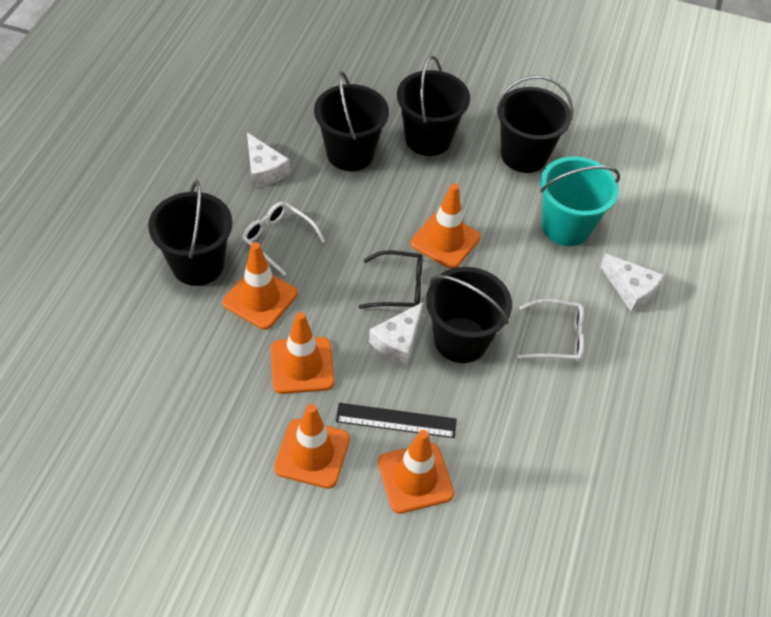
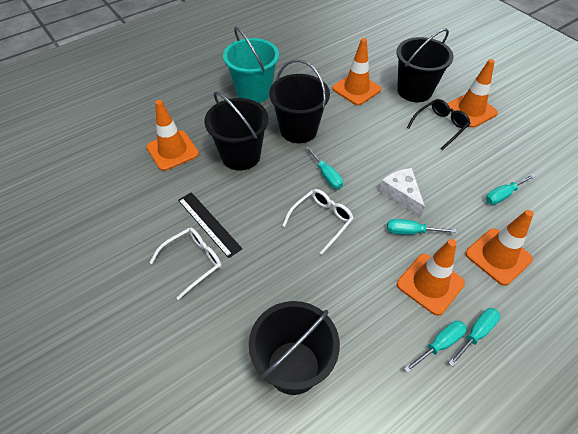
black bucket: [148,180,233,286] [314,71,389,171] [397,56,470,156] [426,267,512,363] [496,75,574,173] = 5 -> [204,91,269,171] [249,301,340,395] [269,59,330,143] [396,28,454,102] = 4
turquoise screwdriver: none = 0 -> [305,146,343,189] [387,219,456,235] [404,321,467,373] [449,308,500,366] [486,174,536,205] = 5
white cheese: [247,133,290,188] [369,302,423,366] [600,253,663,312] = 3 -> [379,168,425,217] = 1

